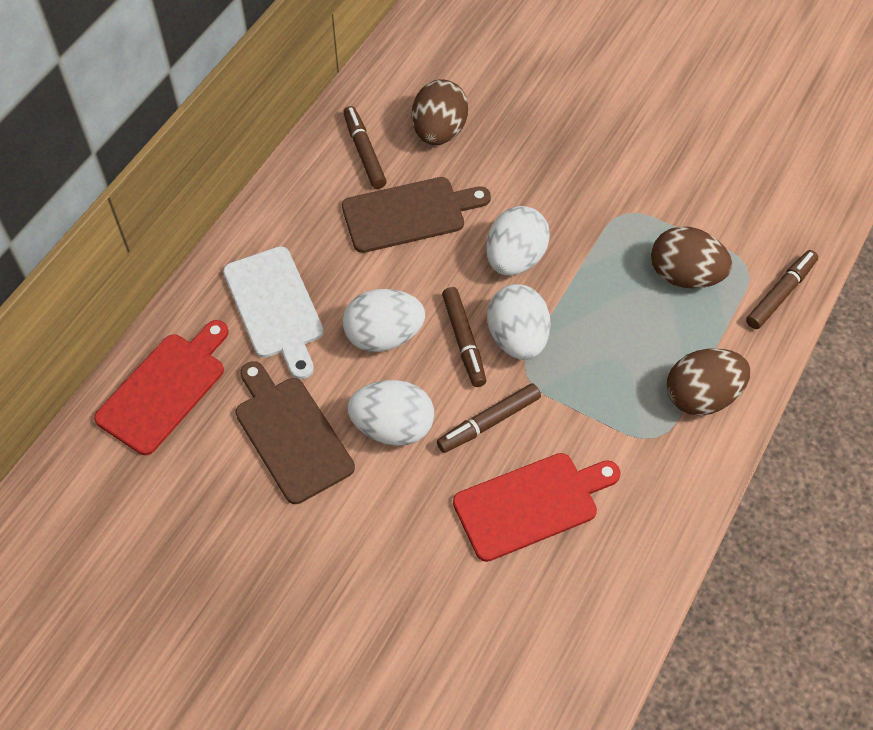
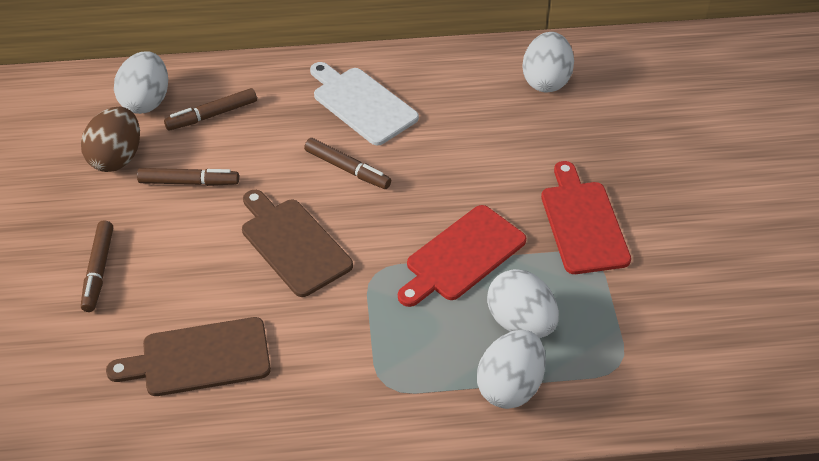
brown egg: [412,79,468,145] [651,226,732,288] [667,349,750,416] = 3 -> [81,107,140,172] = 1

